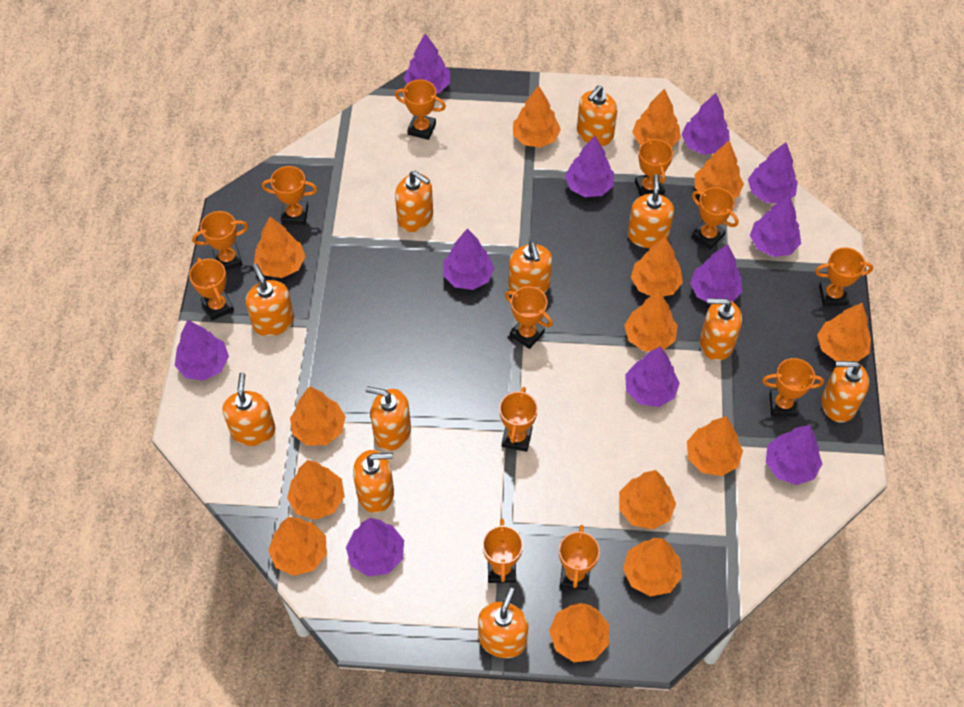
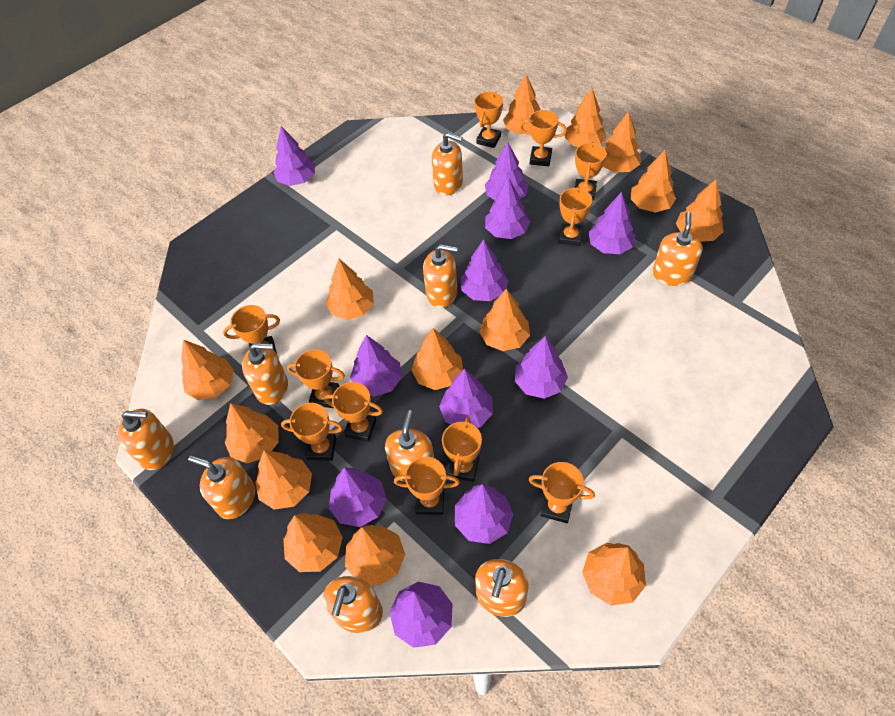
orange soap dispenser: [222,373,276,446] [246,264,294,336] [353,450,394,513] [366,386,411,451] [395,171,433,232] [478,587,528,658] [508,242,552,293] [577,86,617,146] [628,174,674,248] [700,298,742,361] [822,360,869,423] = 11 -> [118,409,174,470] [188,456,255,519] [242,343,288,405] [323,576,383,633] [385,410,434,483] [423,244,458,308] [432,132,463,196] [475,559,529,617] [653,212,703,286] = 9
orange trophy: [189,258,234,321] [192,211,248,271] [262,166,317,225] [395,79,446,140] [482,519,523,583] [499,387,538,452] [505,286,553,349] [559,525,600,590] [635,137,673,196] [692,187,738,250] [762,358,824,417] [815,247,873,306] = 12 -> [223,305,280,354] [281,403,343,461] [287,349,345,408] [324,382,383,442] [394,457,460,515] [442,417,482,482] [474,92,503,148] [519,110,567,166] [528,462,595,523] [559,187,592,246] [575,142,606,200] = 11

